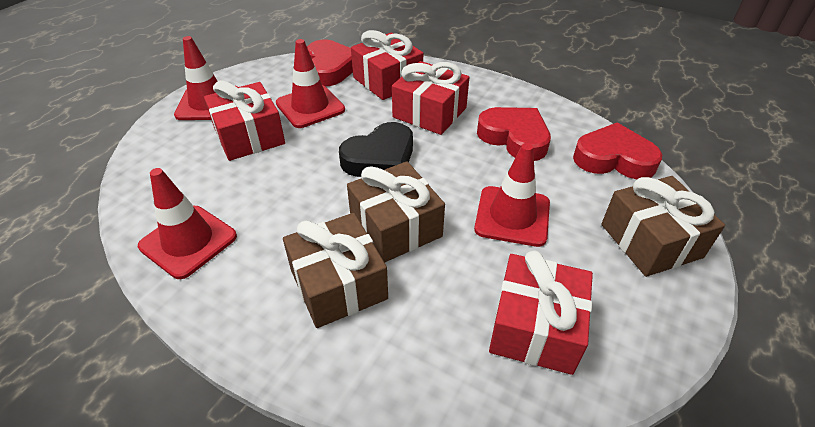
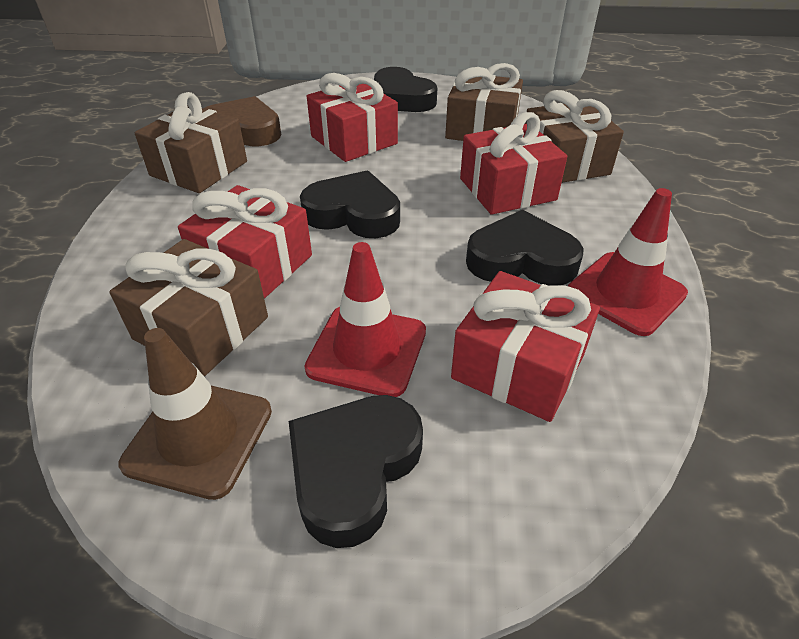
black heart: [339,122,413,177] = 1 -> [289,395,423,548] [300,170,400,238] [374,67,437,112] [466,210,584,286] = 4
brown gift: [283,213,388,328] [347,161,445,263] [601,176,725,277] = 3 -> [109,239,268,376] [135,92,247,193] [445,63,523,141] [525,90,624,183] = 4
brown heart: none = 0 -> [203,96,281,146] = 1
brown traffic cone: none = 0 -> [118,328,272,500] = 1
red heart: [307,40,353,86] [477,107,551,161] [573,122,663,179] = 3 -> none = 0
red traffic cone: [138,168,237,279] [174,36,237,120] [276,39,345,128] [474,143,550,247] = 4 -> [304,242,426,397] [568,188,688,336] = 2

